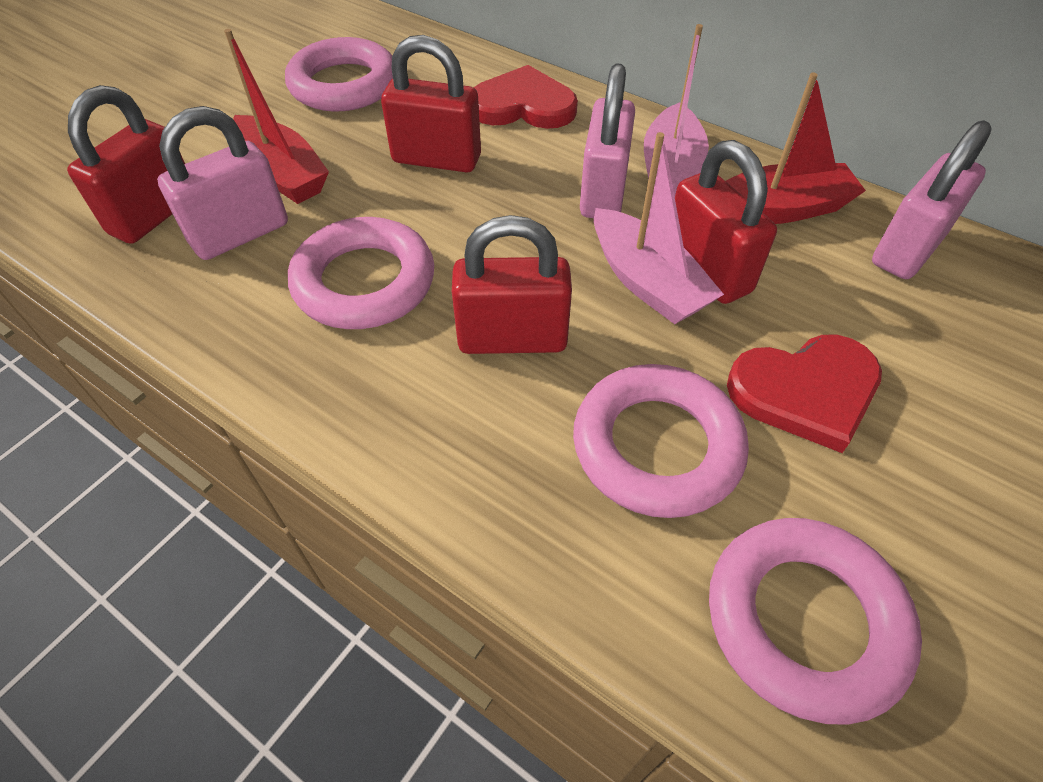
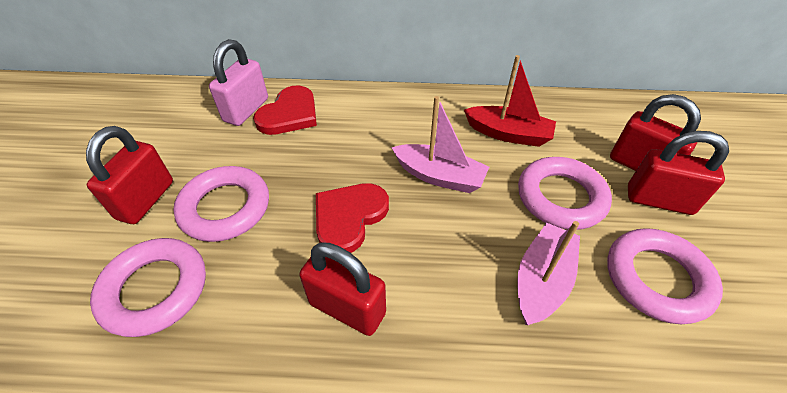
pink padlock: [157,106,288,260] [580,63,635,218] [872,120,992,279] = 3 -> [209,39,268,126] = 1
red boat: [224,29,329,204] [726,73,866,224] = 2 -> [464,55,556,147] = 1

